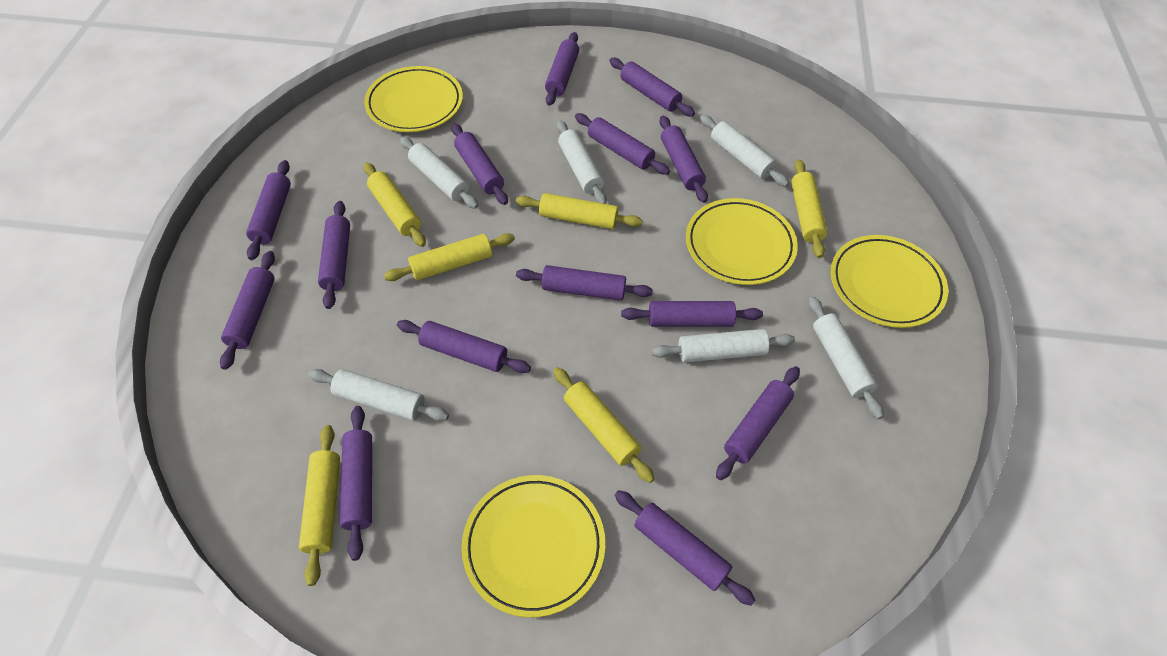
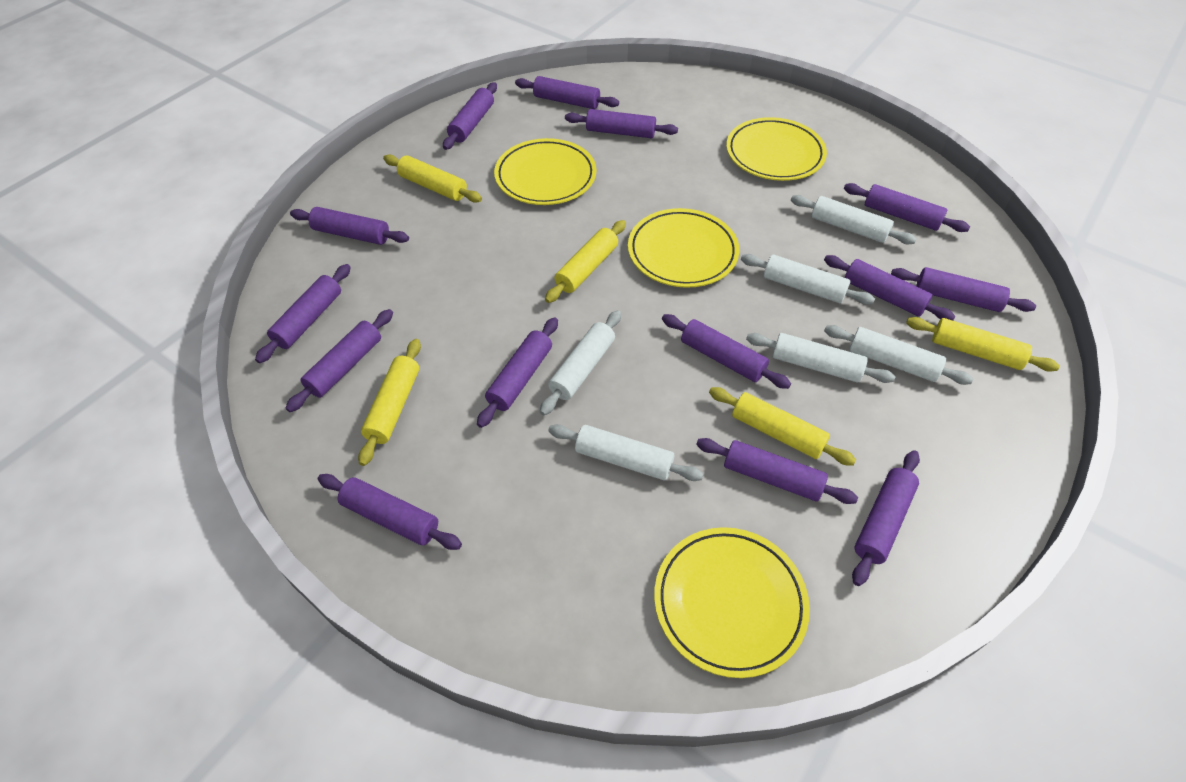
yellow rolling pin: [299,425,340,586] [364,162,426,247] [384,233,515,281] [516,193,643,229] [553,367,655,483] [791,159,827,258] = 6 -> [358,339,421,466] [383,154,482,203] [545,220,626,303] [709,387,856,466] [906,317,1060,372] = 5

